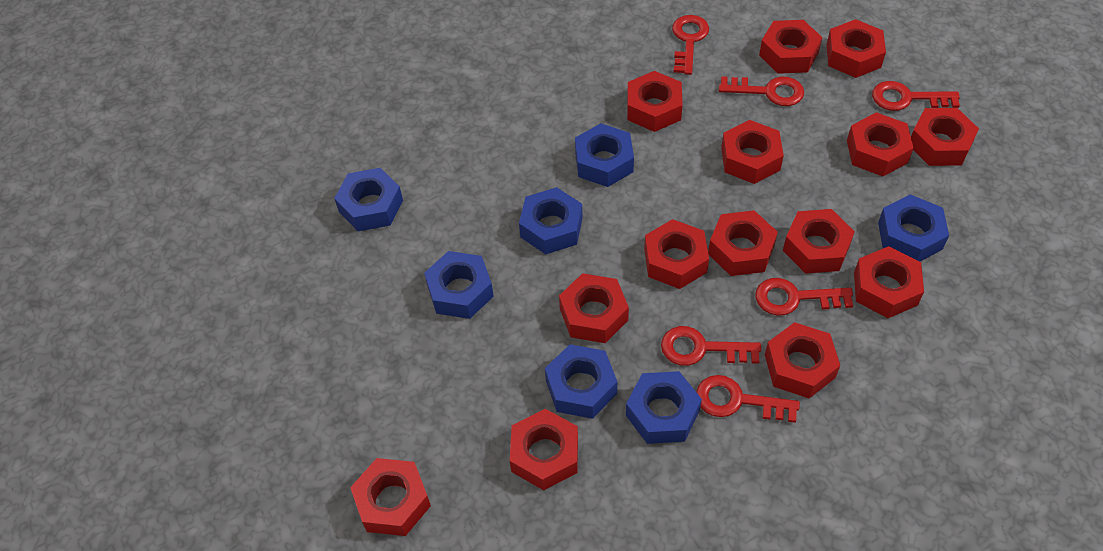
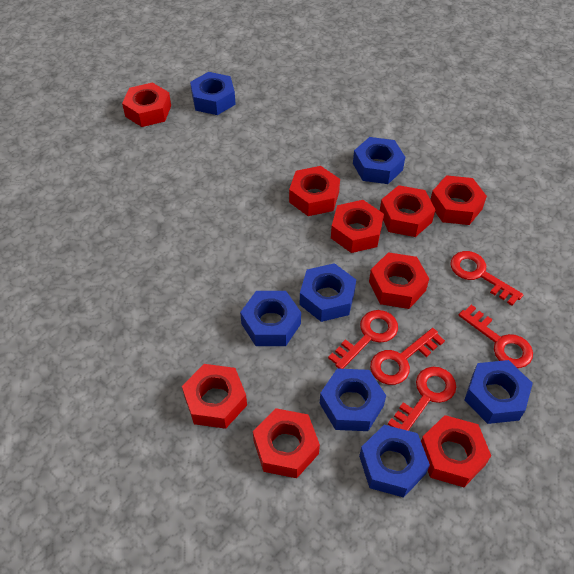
red key: [661,326,761,366] [672,15,709,75] [696,375,800,423] [719,76,804,106] [756,278,853,316] [872,81,960,111] = 6 -> [328,310,398,369] [370,328,445,385] [388,367,456,431] [451,251,523,306] [459,305,533,368] = 5
red nut: [350,458,431,536] [510,409,578,490] [559,273,629,343] [627,71,683,132] [644,219,709,289] [708,210,778,276] [721,120,784,184] [759,20,822,74] [765,322,840,398] [783,209,855,274] [827,19,886,78] [847,112,914,176] [854,246,924,318] [911,108,979,166] = 14 -> [122,82,171,127] [182,364,247,429] [253,408,320,478] [289,166,340,216] [331,200,384,253] [369,252,429,309] [380,185,436,237] [421,415,491,487] [430,175,487,225] = 9

